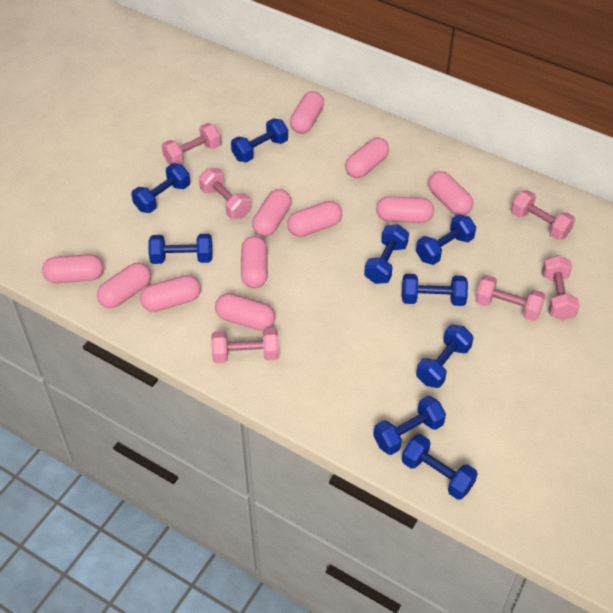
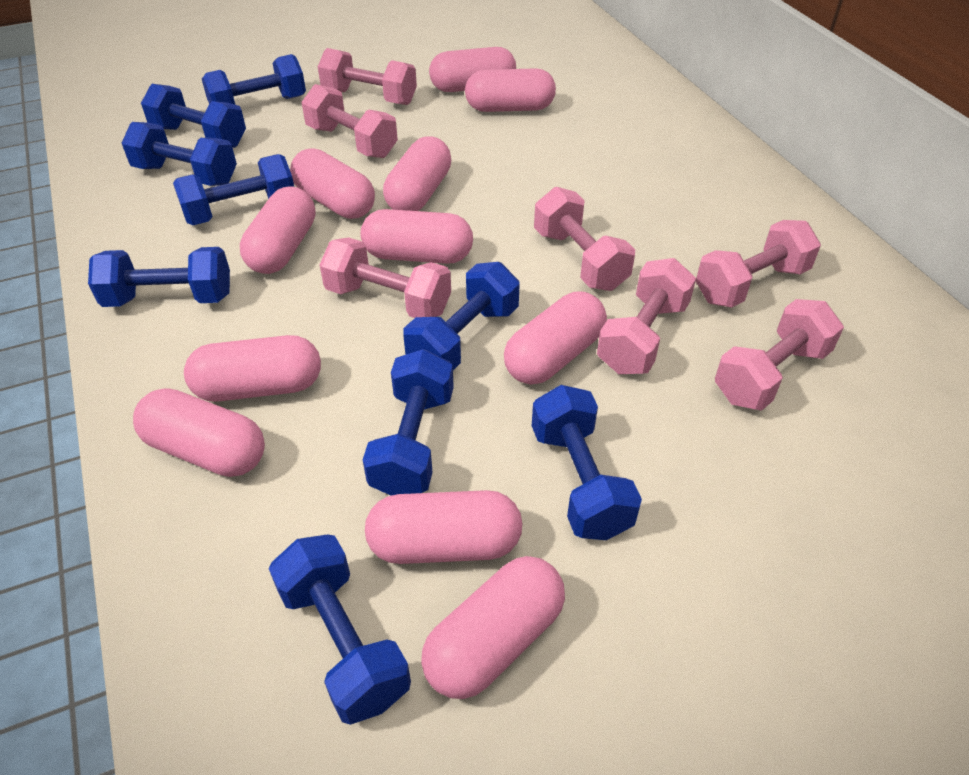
pink dumbbell: [162,123,221,165] [199,168,251,219] [211,328,279,363] [475,275,545,321] [511,190,575,240] [542,255,580,321] = 6 -> [302,84,398,158] [318,48,417,105] [320,237,451,318] [534,187,635,291] [597,258,696,374] [696,220,821,308] [715,299,844,411] = 7

